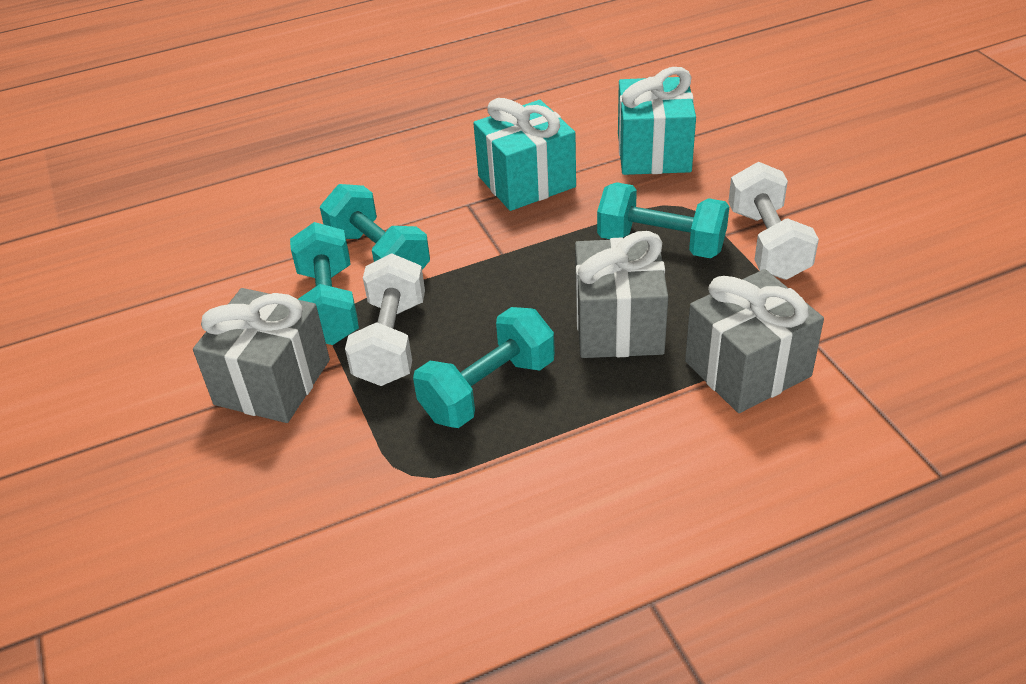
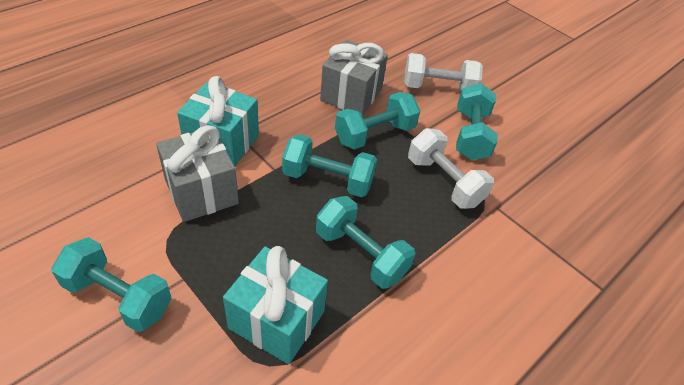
grey gift: [193,288,330,423] [575,231,668,358] [685,269,824,413] = 3 -> [156,125,239,222] [320,40,388,116] = 2
turquoise dumbbell: [290,222,359,345] [320,184,430,270] [413,307,555,428] [597,182,729,258] = 4 -> [52,237,172,332] [282,134,377,197] [316,196,415,289] [335,92,420,150] [456,83,498,160] = 5

